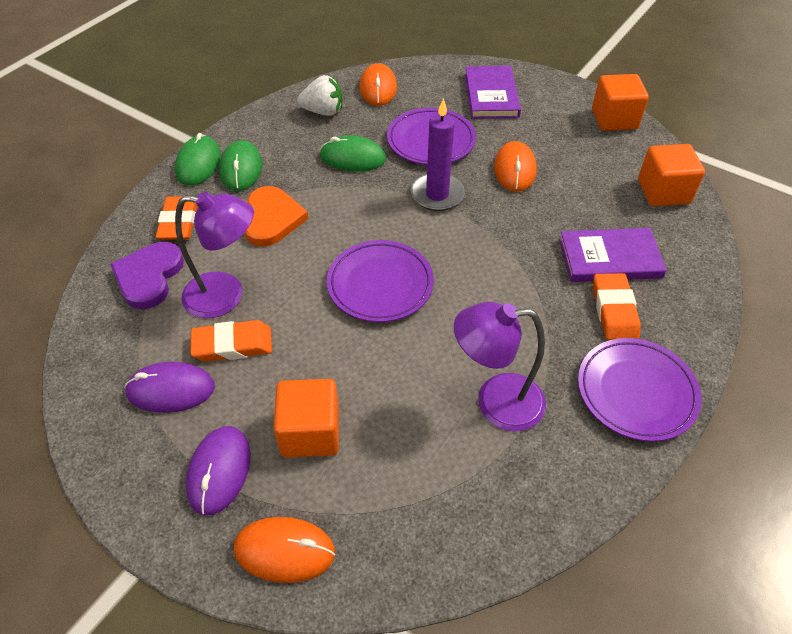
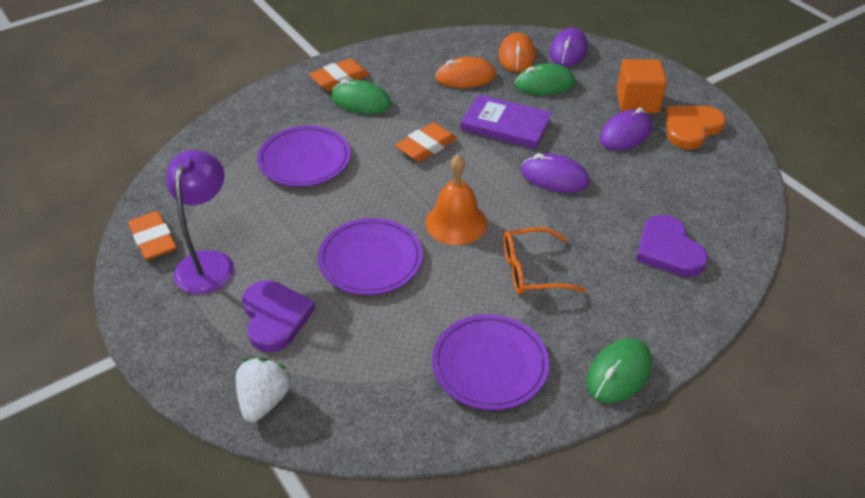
orange bell: none = 0 -> [425,155,487,245] = 1
orange cube: [273,379,339,458] [592,74,649,131] [638,144,705,206] = 3 -> [617,59,667,113] = 1
orange glasses: none = 0 -> [503,227,586,295] = 1
orange mouse: [234,517,335,583] [359,63,397,106] [494,141,537,192] = 3 -> [435,57,496,88] [499,32,536,73] = 2
purple book: [465,66,521,119] [559,228,667,282] = 2 -> [461,94,552,149] = 1
purple candle: [411,98,465,211] = 1 -> none = 0
purple heart: [110,242,184,309] = 1 -> [242,280,315,352] [636,215,708,277] = 2
purple lamp: [175,191,254,318] [454,302,546,432] = 2 -> [166,150,234,294] = 1
purple mouse: [125,362,215,413] [186,426,250,516] = 2 -> [521,153,589,193] [550,28,588,67] [600,107,652,150] = 3

